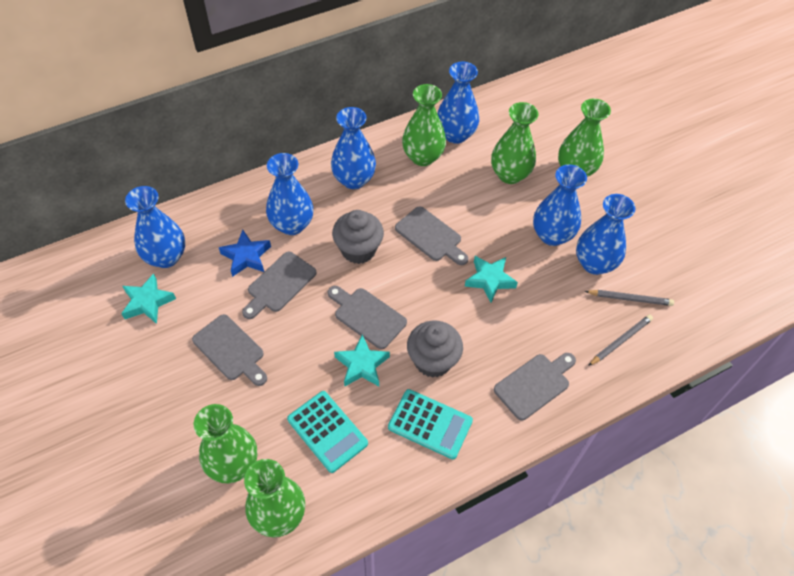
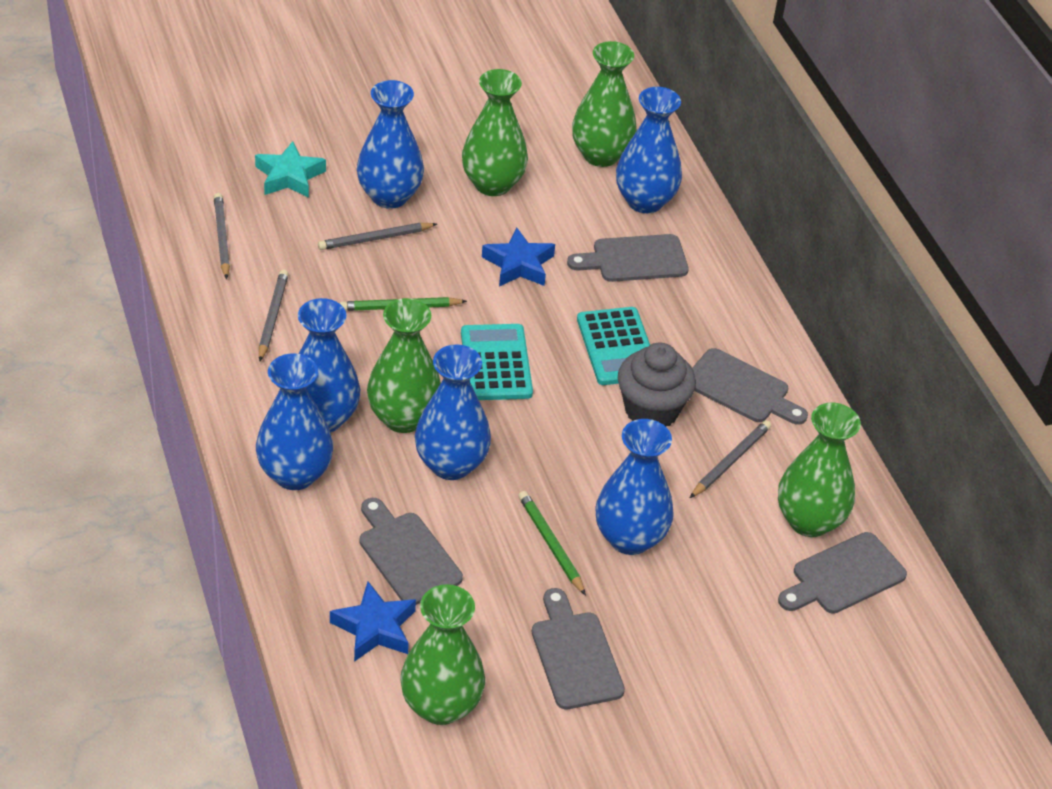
blue star: [219,230,271,277] = 1 -> [330,582,416,662] [482,227,555,286] = 2
green pencil: none = 0 -> [339,297,467,311] [518,491,586,596] = 2
grey cupcake: [332,210,384,264] [407,321,463,378] = 2 -> [618,343,696,426] = 1
grey pencil: [584,290,674,306] [588,315,653,366] = 2 -> [214,193,230,279] [259,269,289,362] [318,223,437,250] [690,420,771,498] = 4
turquoise star: [121,274,176,324] [334,335,390,387] [465,256,518,302] = 3 -> [255,141,326,198] = 1

